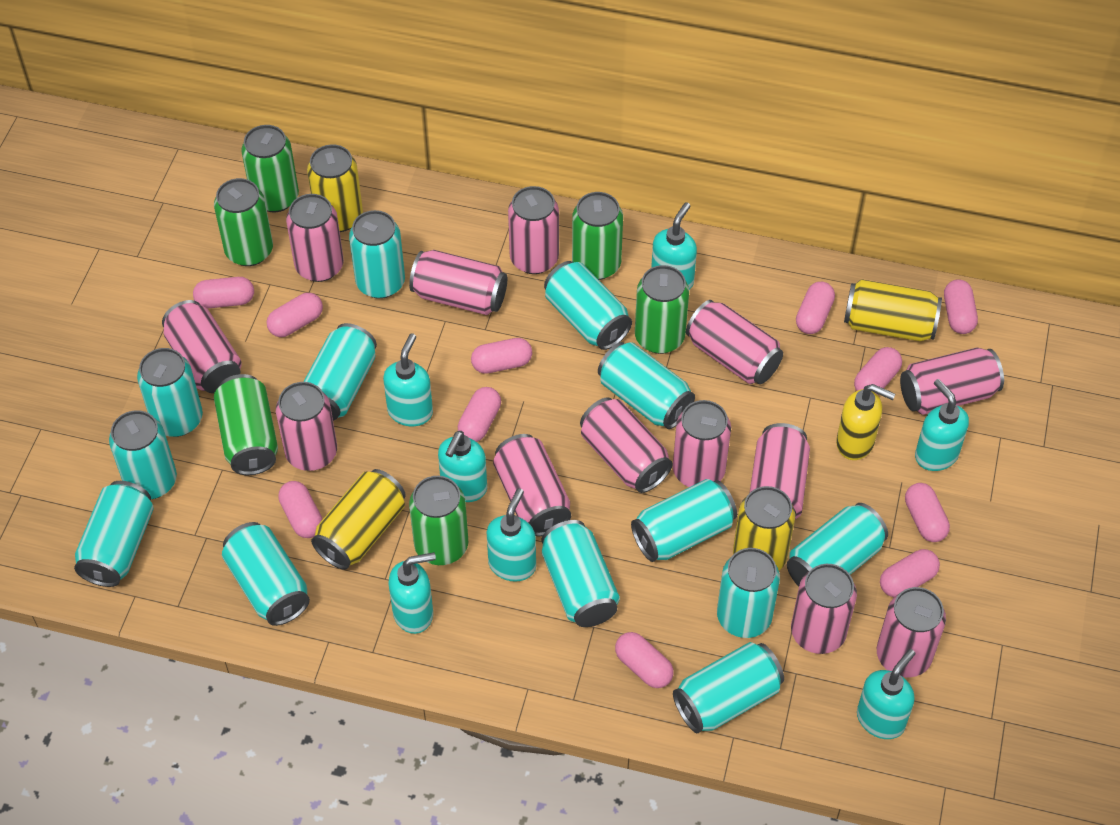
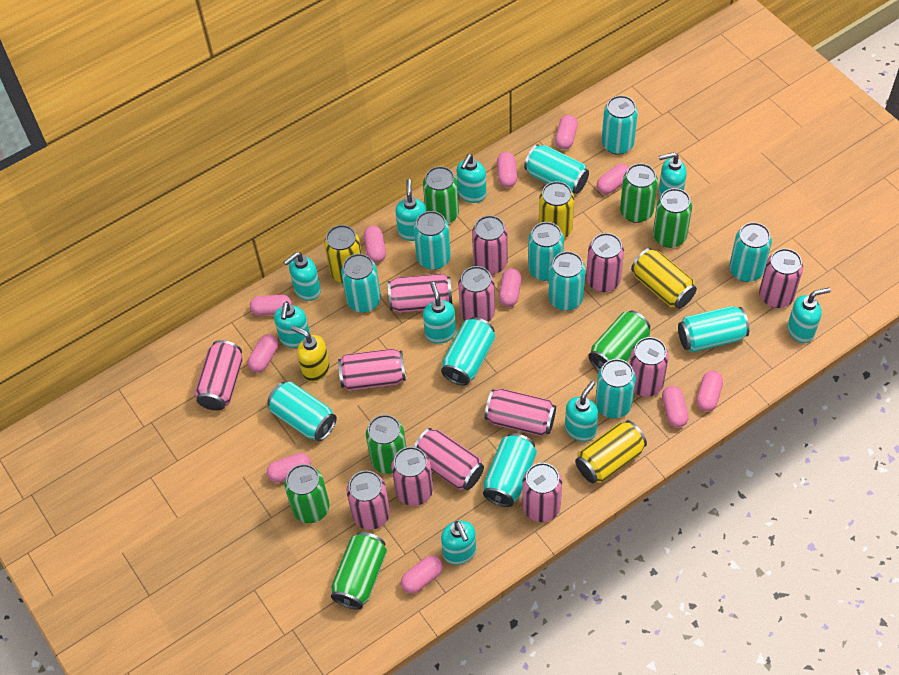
green can: [214,178,273,266] [214,374,278,475] [241,125,299,212] [409,476,468,565] [572,192,623,280] [635,265,689,354] = 6 -> [284,464,329,523] [331,532,387,610] [366,415,406,474] [423,166,459,224] [588,311,650,371] [620,163,658,223] [653,188,692,248] = 7
turquoise can: [74,481,154,587] [109,410,177,499] [137,348,203,437] [222,522,310,626] [303,323,377,421] [349,210,405,299] [541,520,620,627] [544,261,632,350] [598,342,695,429] [631,479,737,562] [673,642,784,733] [717,548,780,638] [787,503,888,587] = 13 -> [267,382,337,441] [341,254,381,312] [414,211,451,270] [441,317,495,386] [483,433,537,507] [524,144,589,194] [528,222,564,281] [548,251,585,311] [595,359,636,418] [602,95,638,155] [678,306,749,352] [729,222,772,282] = 12
turquoise soap dispenser: [383,333,433,426] [389,552,436,634] [438,431,487,502] [487,488,536,582] [651,202,697,290] [857,649,916,739] [915,379,969,471] = 7 -> [274,301,310,348] [284,252,321,301] [395,179,426,241] [423,282,456,344] [441,521,476,565] [457,154,486,203] [565,381,598,442] [659,152,687,196] [787,288,831,343] = 9

